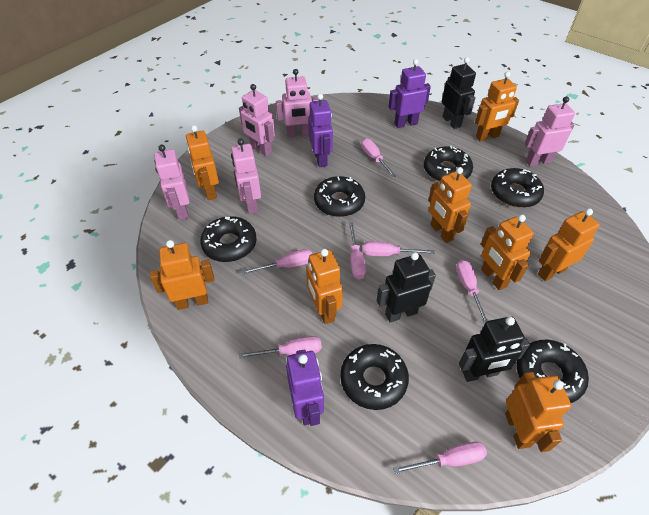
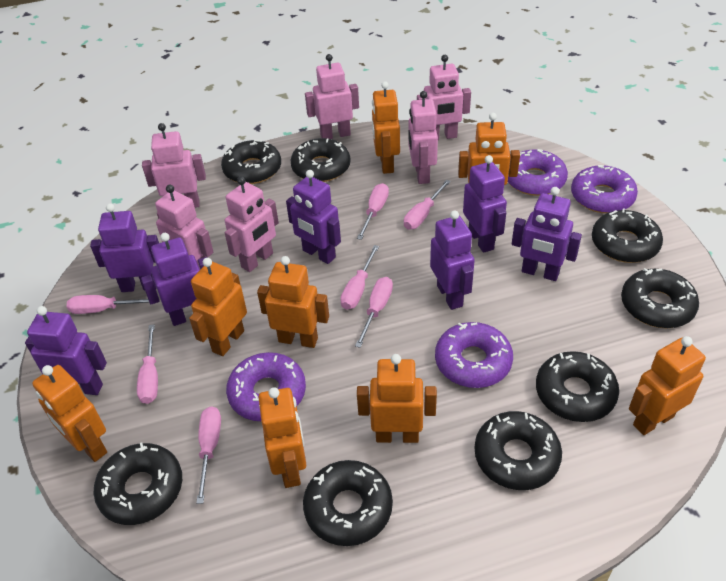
black donut: [200,216,257,262] [314,176,365,217] [340,344,409,410] [424,146,473,182] [491,168,544,208] [517,340,589,403] = 6 -> [93,442,182,525] [221,140,281,184] [291,138,351,182] [303,460,393,546] [474,411,562,490] [536,351,619,422] [592,208,663,263] [621,268,699,328] = 8
black robot: [376,252,436,322] [442,57,476,129] [459,316,530,382] = 3 -> none = 0
pink robot: [154,145,190,220] [231,139,261,214] [239,84,275,156] [276,69,319,138] [524,96,575,166] = 5 -> [142,123,206,208] [155,185,213,269] [225,177,279,272] [305,54,359,139] [409,91,438,184] [417,55,471,140] = 6
purple donut: none = 0 -> [226,352,306,421] [435,322,513,388] [508,149,568,196] [571,165,638,213] = 4
purple robot: [286,349,324,426] [308,94,333,167] [388,59,431,128] = 3 -> [25,306,107,395] [90,203,159,292] [141,233,207,326] [286,170,341,264] [430,211,475,310] [463,155,507,253] [512,187,582,281] = 7

